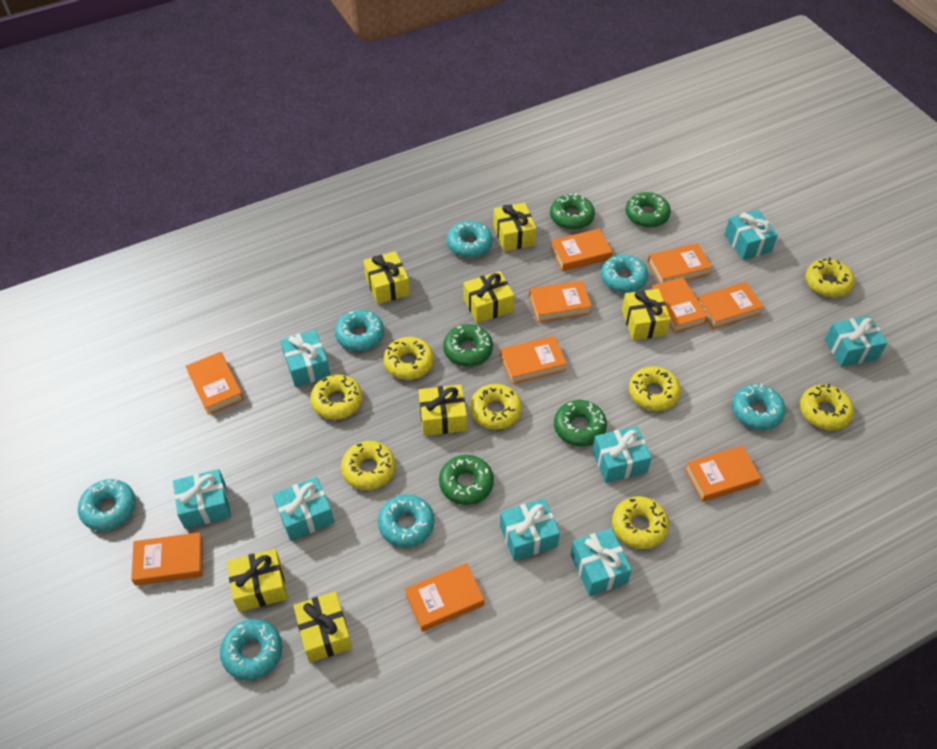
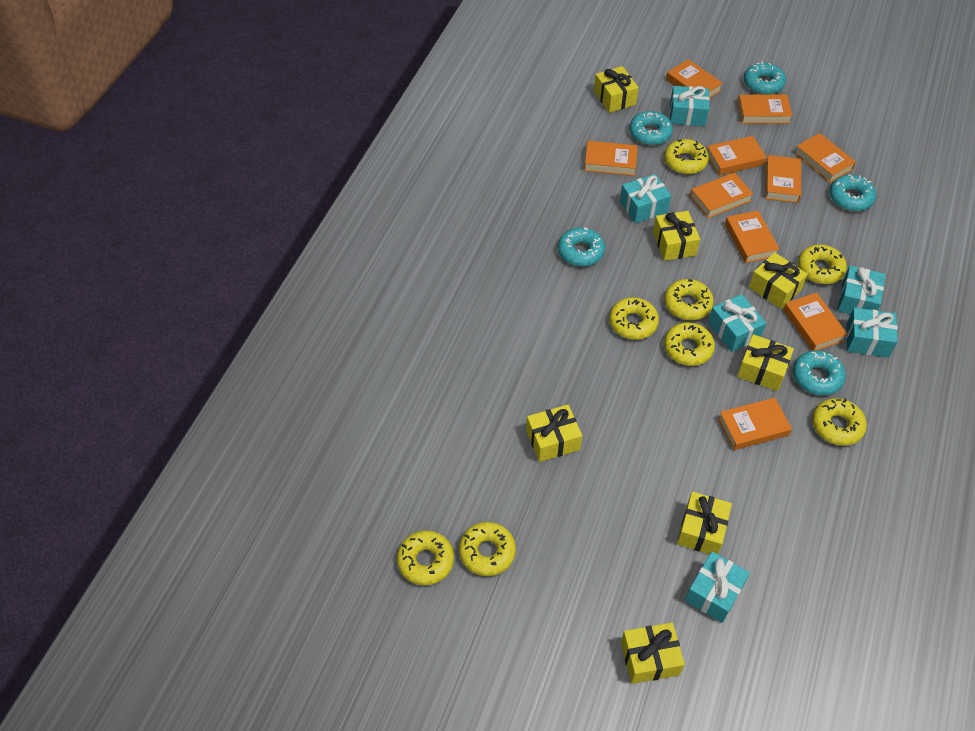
green donut: [439,455,494,505] [443,324,493,367] [550,193,595,230] [554,400,607,447] [626,192,671,228] = 5 -> none = 0
turquoise donut: [78,479,136,531] [220,619,282,680] [335,310,384,351] [378,494,435,547] [447,221,493,258] [601,255,648,293] [732,384,786,430] = 7 -> [558,227,605,266] [629,111,673,145] [744,61,786,95] [793,350,846,396] [830,175,876,211] = 5
turquoise gift: [173,469,231,529] [273,477,334,541] [280,330,330,387] [500,498,560,561] [571,528,632,596] [592,426,652,483] [724,209,778,260] [825,316,887,367] = 8 -> [620,174,671,223] [670,86,710,126] [685,551,750,623] [708,294,766,352] [837,266,885,315] [846,308,898,358] = 6

